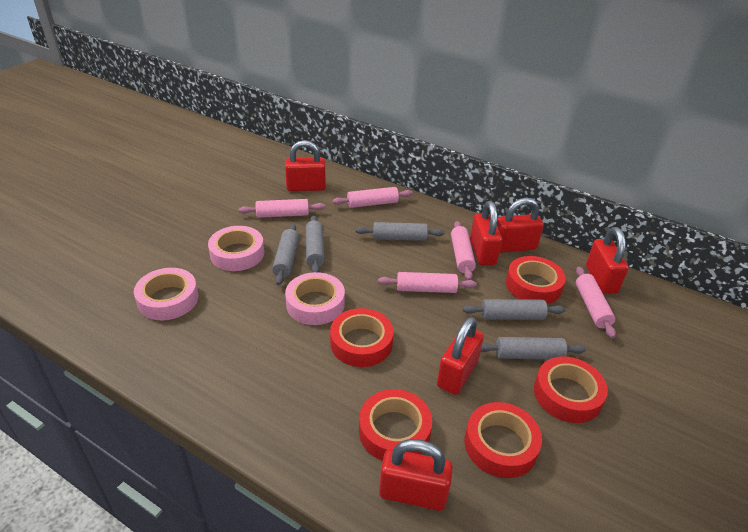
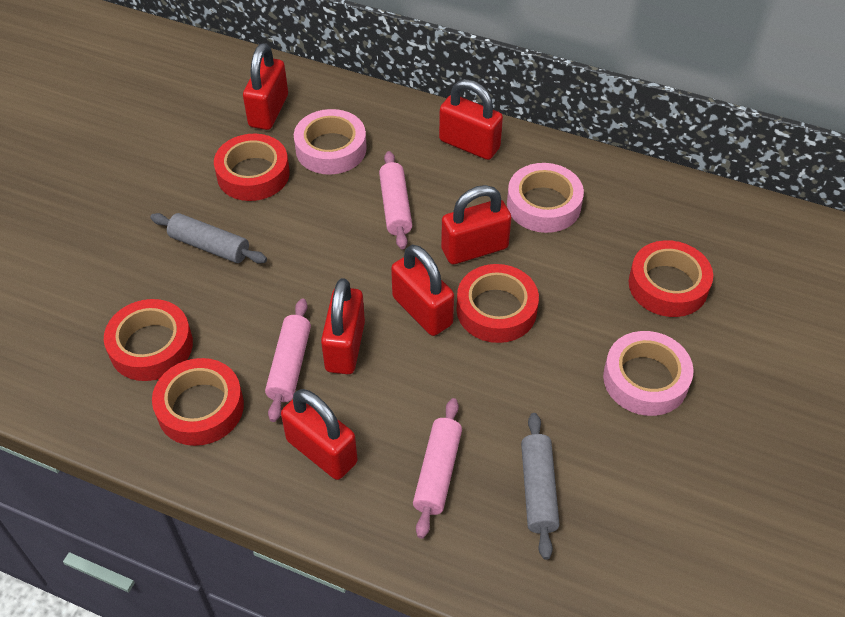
grey rolling pin: [272,224,299,285] [305,215,325,272] [356,222,444,241] [463,299,565,320] [481,337,586,359] = 5 -> [150,213,267,264] [521,413,560,560] = 2
pink rolling pin: [239,199,325,218] [332,187,413,208] [378,272,476,293] [451,221,476,280] [576,267,616,338] = 5 -> [265,298,311,422] [379,151,412,250] [413,398,462,539] = 3

